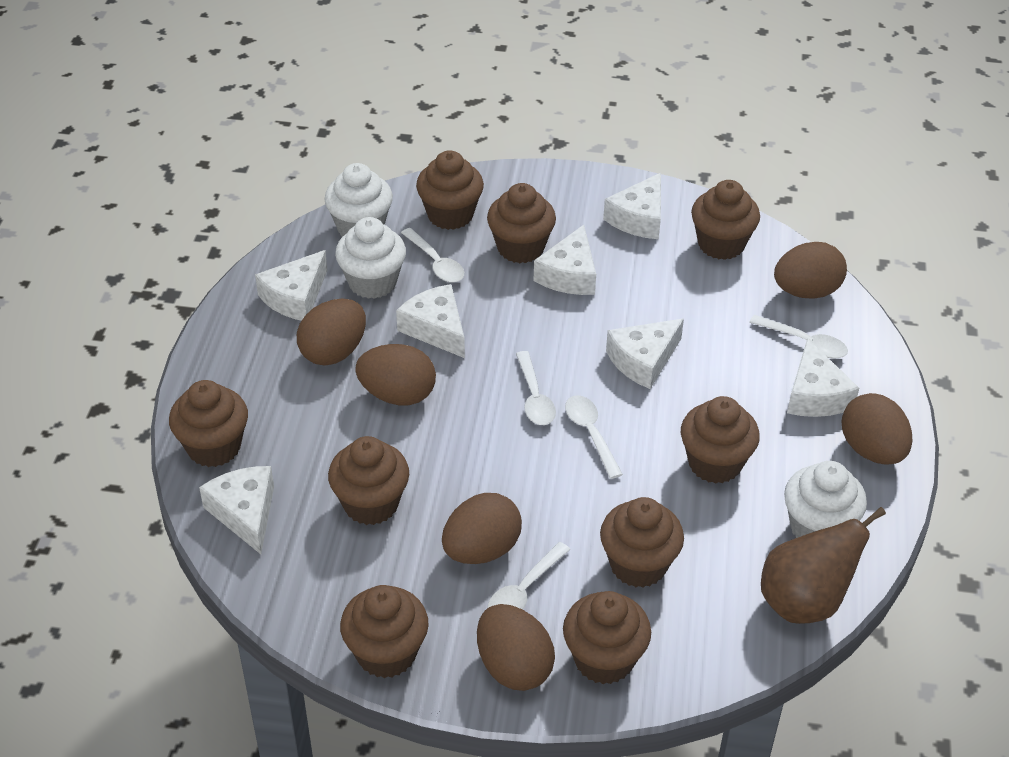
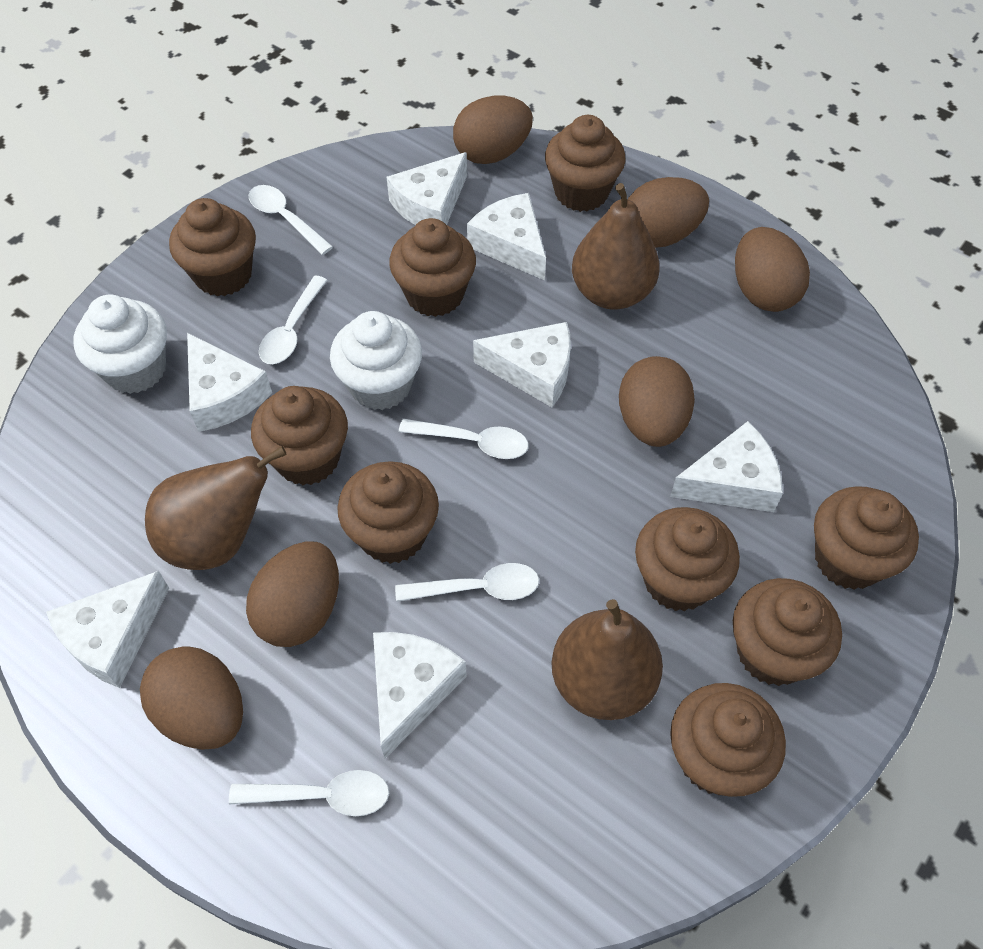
brown pear: [761,507,886,624] = 1 -> [145,446,287,570] [551,599,663,720] [572,183,660,310] = 3
white cupcake: [325,163,393,237] [335,217,406,299] [784,461,867,538] = 3 -> [74,295,167,394] [330,311,422,410] = 2

